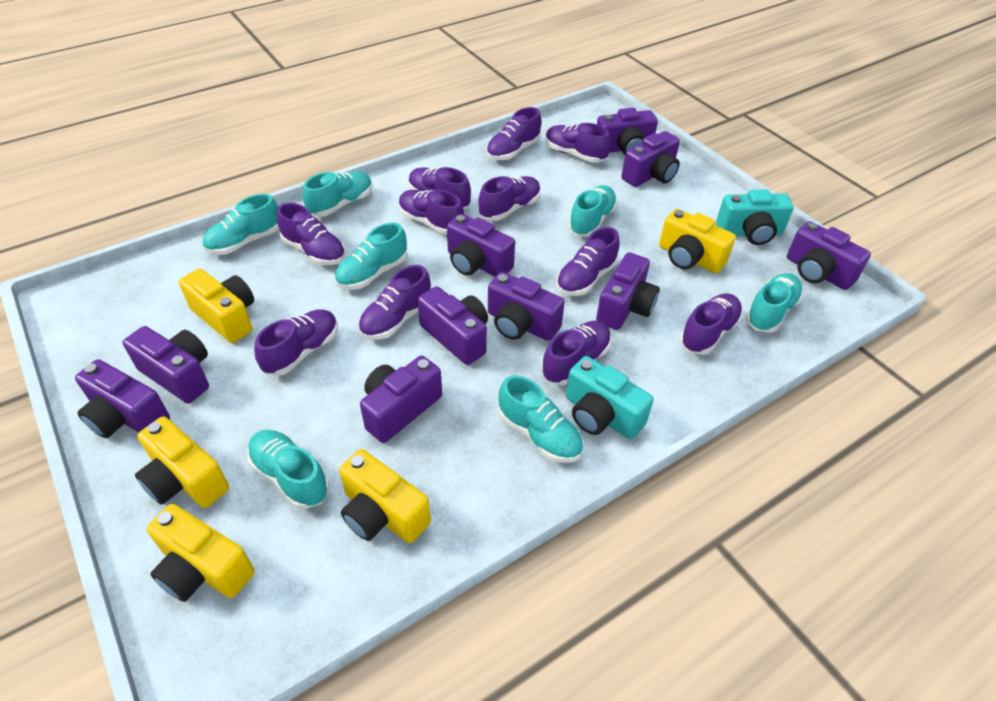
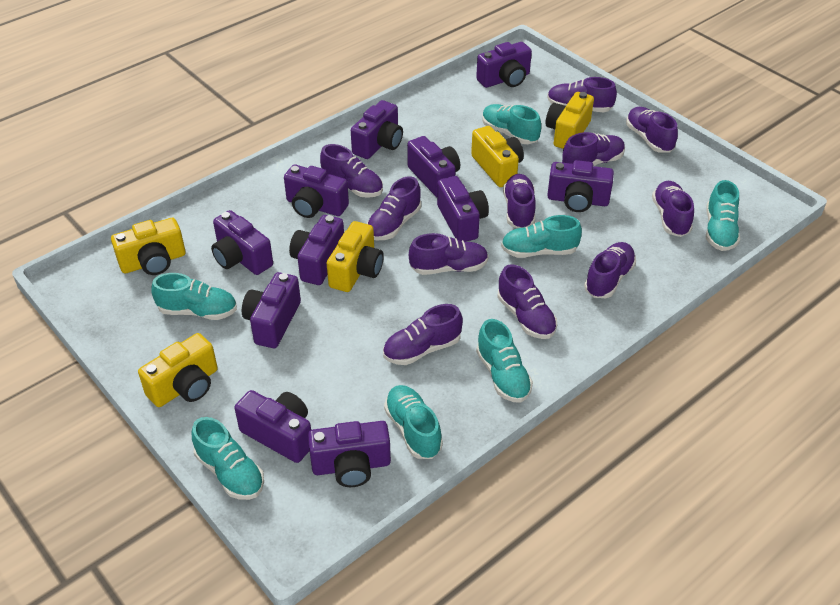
purple camera: [75,359,170,438] [123,326,209,403] [360,356,442,443] [418,286,488,365] [447,214,515,277] [488,272,565,341] [596,252,660,330] [597,108,658,155] [621,131,680,187] [787,221,871,290] = 10 -> [211,210,273,275] [234,390,311,463] [242,272,301,348] [284,165,349,218] [289,215,344,285] [308,421,391,487] [351,100,403,159] [407,136,460,197] [437,176,489,242] [476,42,532,88] [547,160,614,212] = 11
turquoise camera: [566,356,654,439] [716,189,794,245] = 2 -> none = 0

